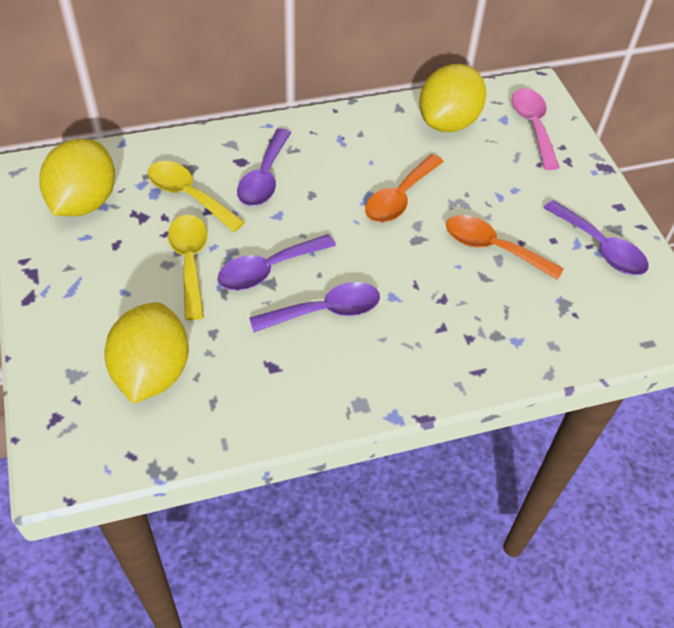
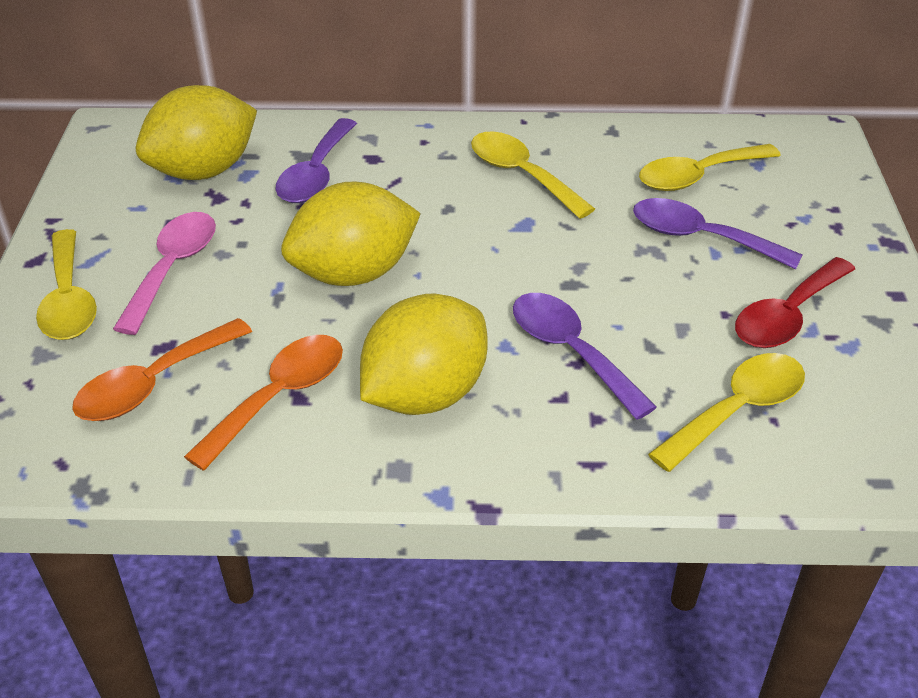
purple spoon: [218,234,336,290] [237,128,291,206] [250,282,380,332] [544,200,649,275] = 4 -> [275,118,357,203] [513,293,657,420] [633,198,802,270] = 3
red spoon: none = 0 -> [735,257,855,348] = 1
yellow spoon: [148,161,245,232] [168,215,207,320] = 2 -> [36,229,97,340] [471,132,595,219] [639,144,781,191] [648,353,805,472] = 4

